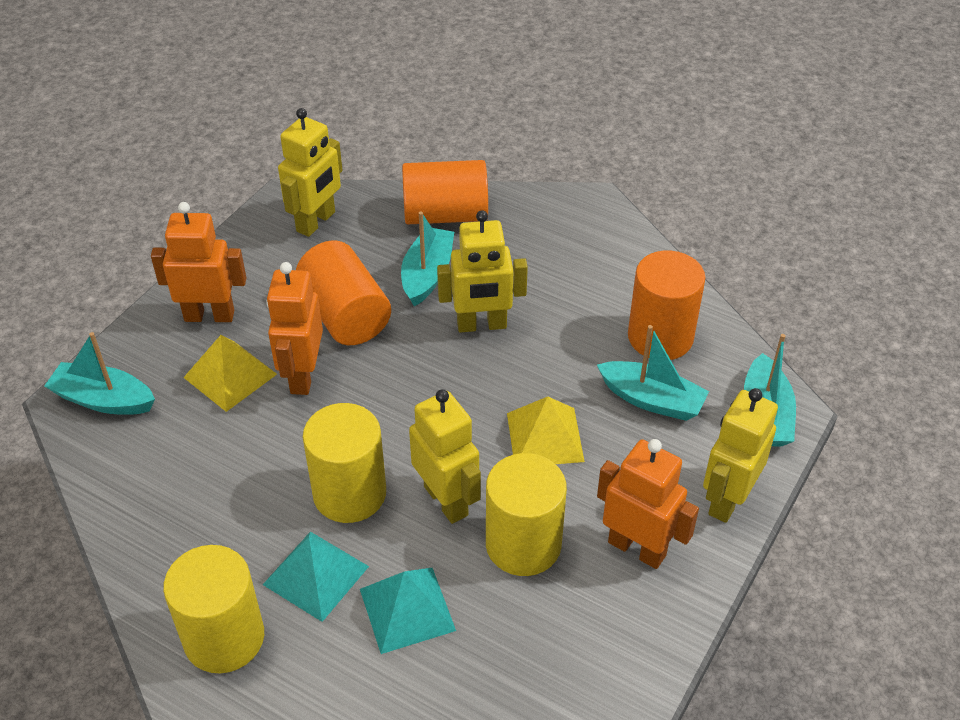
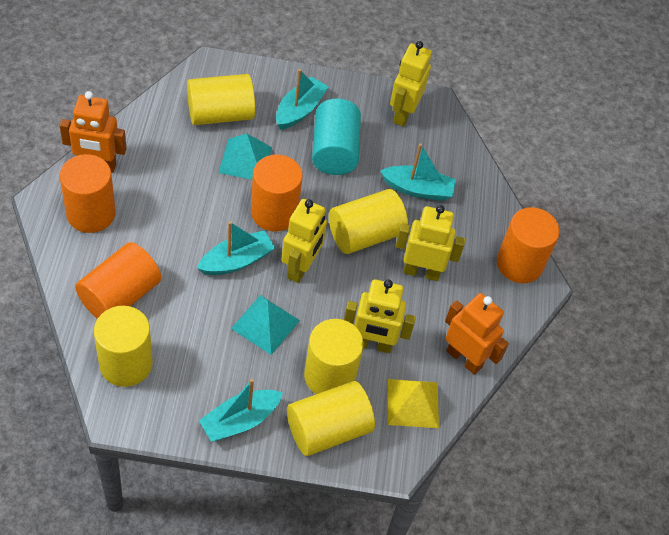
orange cylinder: [296,240,391,345] [402,160,488,224] [628,251,705,360] = 3 -> [60,154,116,233] [75,242,161,319] [251,155,303,232] [497,207,560,283] = 4
orange robot: [151,202,246,322] [266,262,323,395] [597,439,699,569] = 3 -> [60,91,127,173] [445,293,509,375] = 2
turquoise cylinder: none = 0 -> [312,99,361,175] = 1
yellow cylinder: [163,545,264,673] [303,403,386,523] [486,453,567,576] = 3 -> [94,306,153,387] [187,74,255,125] [287,381,375,456] [304,319,364,394] [329,189,408,254] = 5
yellow pyramid: [183,335,277,412] [507,396,585,464] = 2 -> [388,379,439,428] = 1

